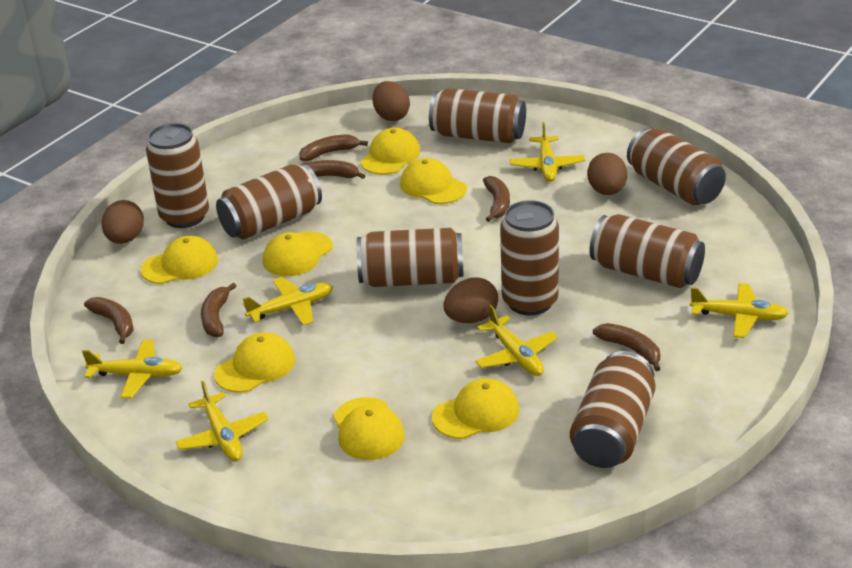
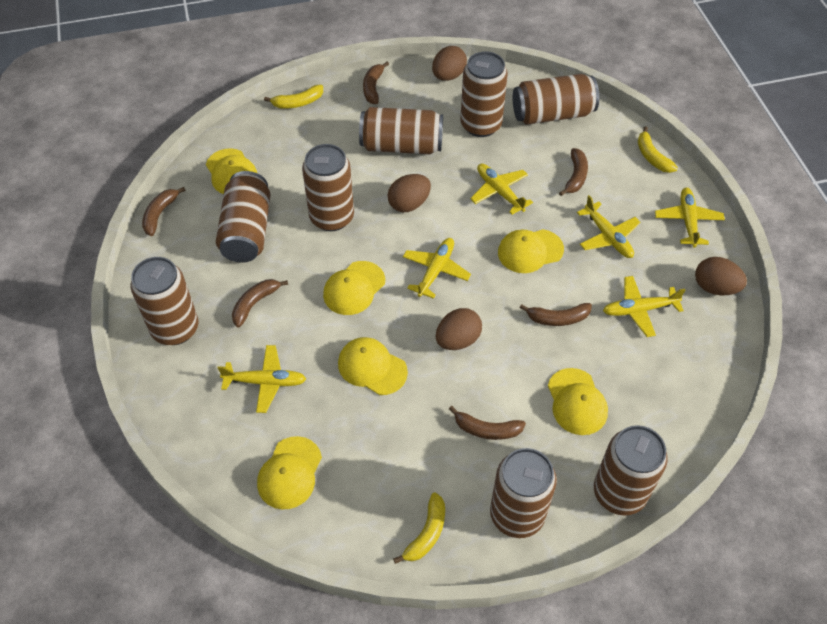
yellow banana: none = 0 -> [264,85,323,109] [393,493,445,564] [638,126,678,173] = 3
yellow cap: [141,236,218,284] [214,332,295,393] [263,231,333,276] [333,397,405,460] [361,128,420,175] [400,158,467,204] [432,378,519,439] = 7 -> [206,148,257,194] [257,436,322,510] [323,261,385,315] [338,337,408,395] [498,229,564,273] [548,368,608,435] = 6

